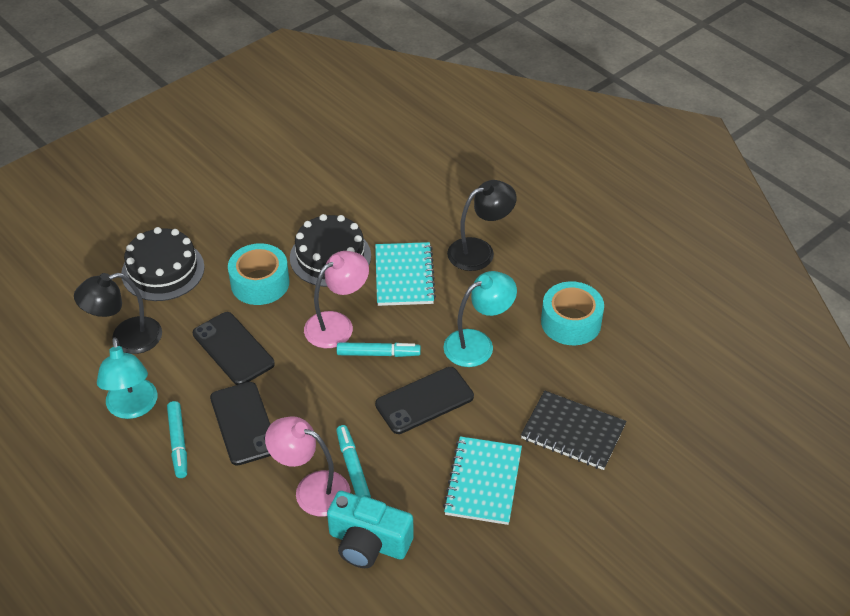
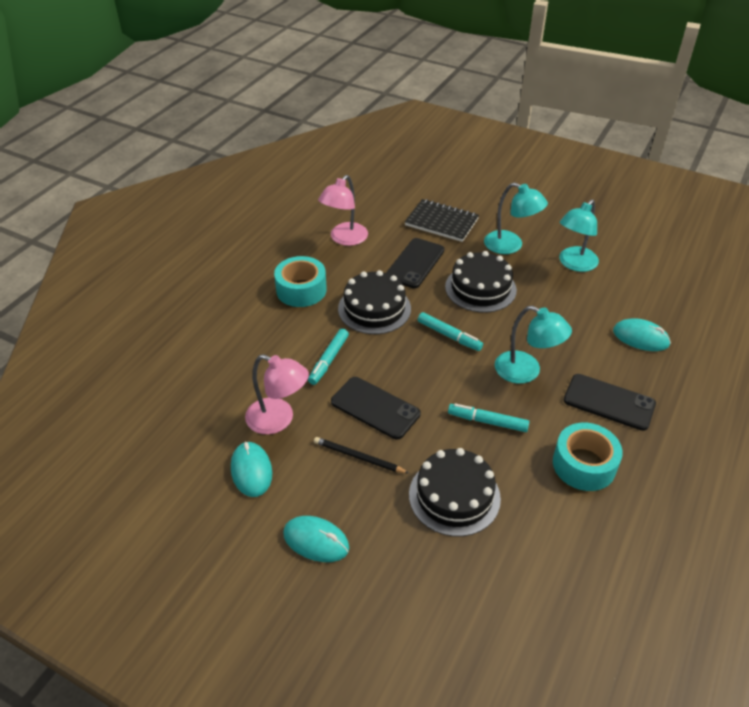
black cake: [121,227,205,301] [290,214,371,287] = 2 -> [338,270,411,334] [409,448,501,536] [445,251,517,313] = 3
black lamp: [74,273,162,354] [447,180,517,271] = 2 -> none = 0
black pencil: none = 0 -> [314,437,409,473] = 1
turquoise camera: [327,491,414,568] = 1 -> none = 0
turquoise lamp: [97,337,157,419] [443,271,517,367] = 2 -> [484,182,548,254] [495,306,572,384] [559,199,599,272] = 3
turquoise mouse: none = 0 -> [231,441,272,497] [283,516,349,562] [613,318,671,351] = 3
turquoise notebook: [375,242,436,306] [443,436,522,525] = 2 -> none = 0

